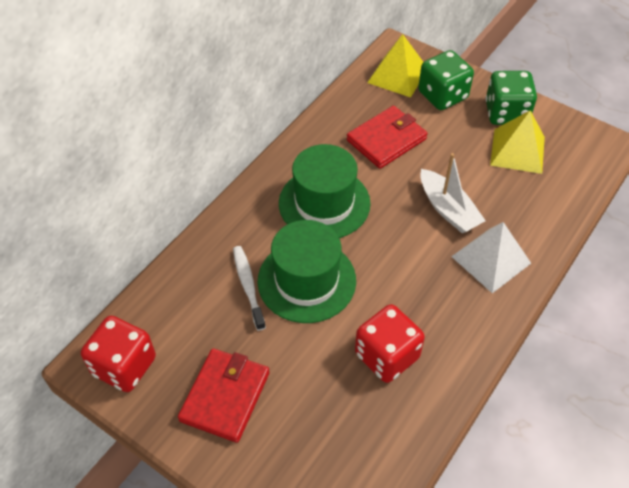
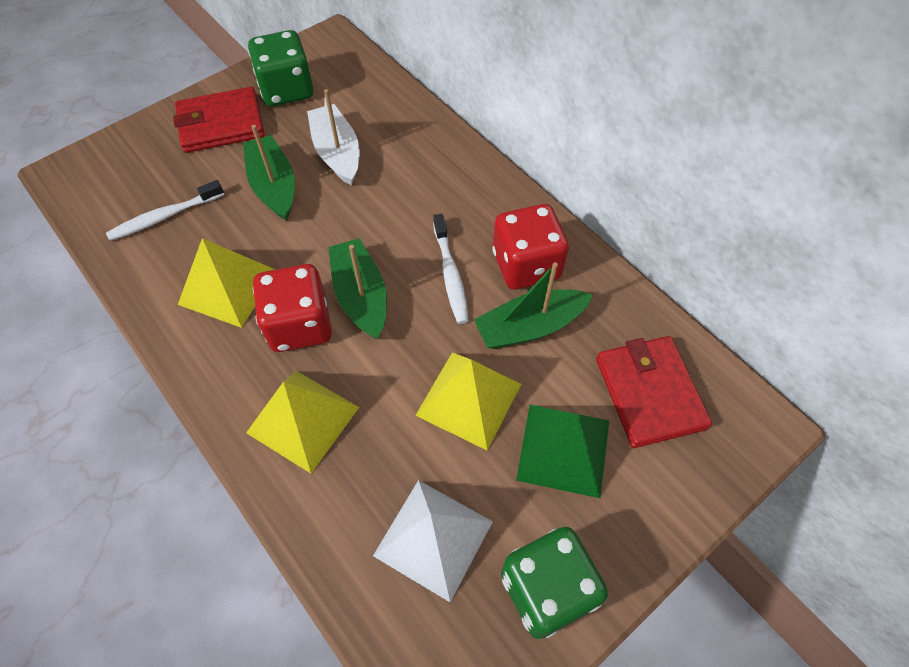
green boat: none = 0 -> [243,125,295,221] [328,238,387,340] [474,262,593,349] = 3
green hat: [257,220,356,323] [279,144,371,238] = 2 -> none = 0
green pyramid: none = 0 -> [516,405,609,498] = 1
white toothbrush: [233,246,266,331] = 1 -> [106,180,224,241] [433,214,469,324] = 2
yellow pyramid: [367,34,423,98] [490,110,545,174] = 2 -> [178,238,276,328] [246,371,359,473] [415,353,521,451] = 3

